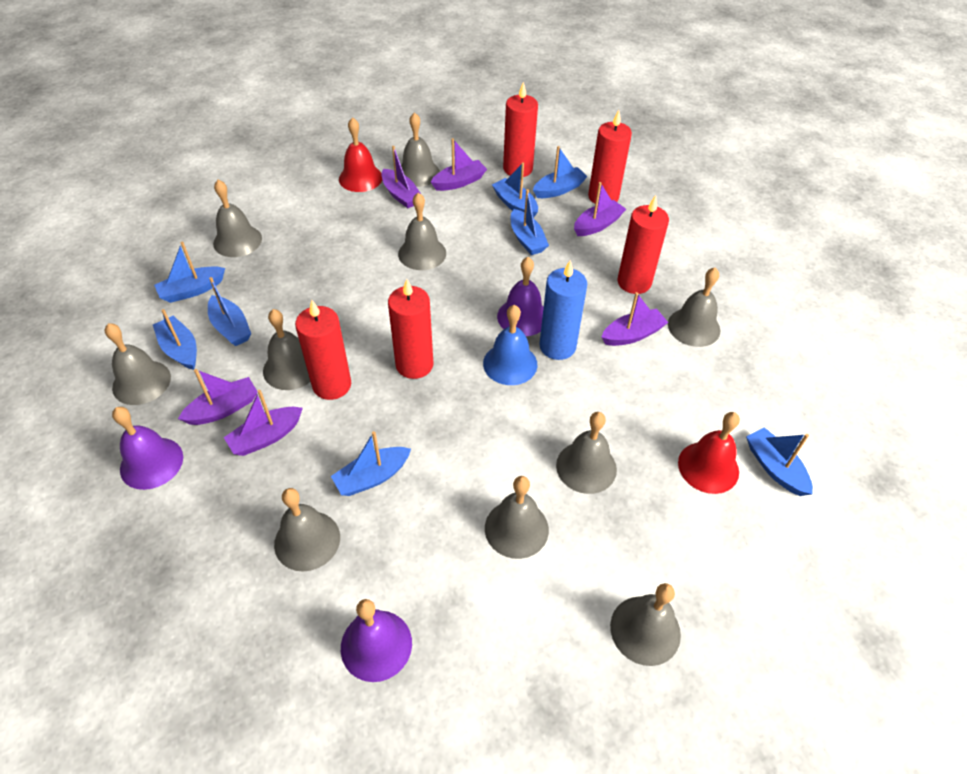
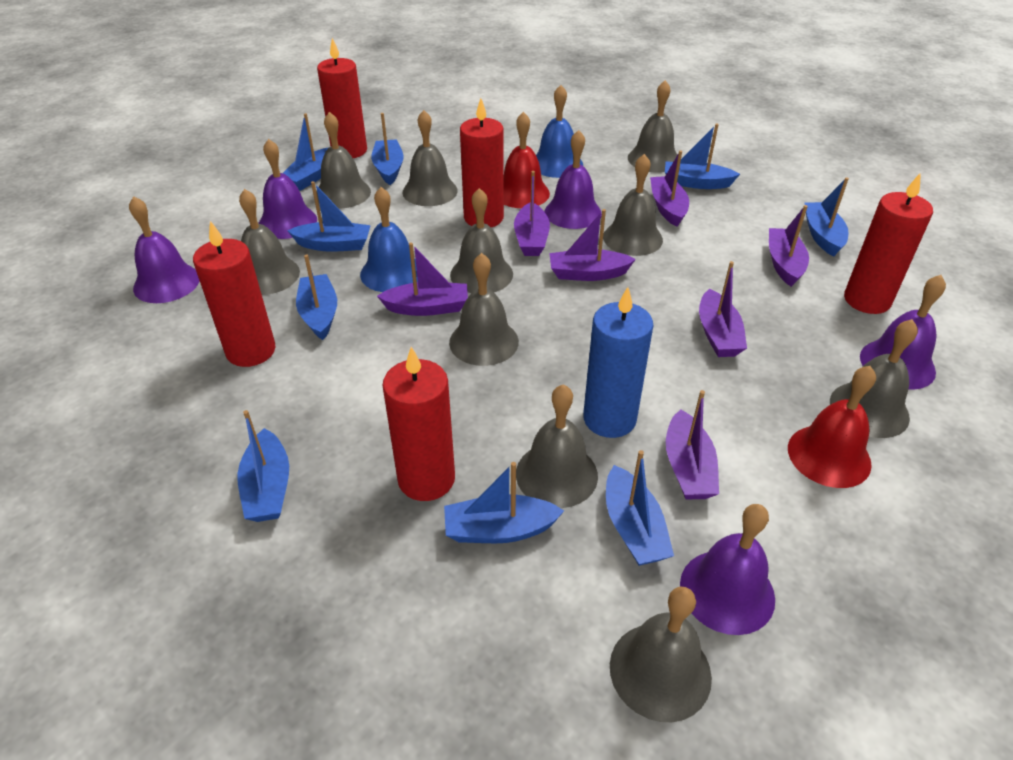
blue bell: [483,305,537,385] = 1 -> [360,187,418,292] [536,85,583,178] = 2
blue boat: [153,309,197,370] [154,242,225,303] [208,277,251,346] [331,431,411,496] [492,162,538,218] [511,189,549,255] [533,146,587,198] [746,427,813,496] = 8 -> [237,410,289,522] [283,113,328,191] [287,181,371,252] [296,255,337,340] [371,113,404,185] [444,462,564,543] [606,450,674,566] [665,123,740,189] [804,177,849,257] = 9
purple bell: [112,407,183,490] [341,599,412,682] [497,257,544,336] = 3 -> [129,196,199,303] [258,139,317,239] [545,130,602,229] [680,504,775,635] [860,275,946,390] = 5
purple boat: [178,369,258,425] [224,390,303,456] [381,146,421,208] [431,138,487,191] [574,182,626,236] [602,292,668,346] = 6 -> [377,242,468,316] [514,171,550,256] [549,209,636,281] [650,150,689,227] [666,390,719,499] [699,261,747,357] [769,205,809,287] = 7

